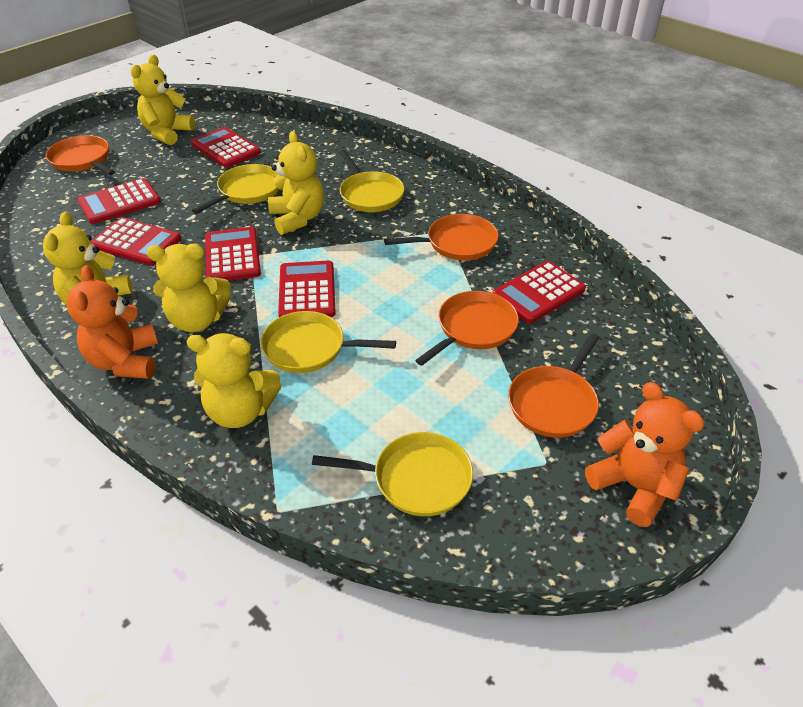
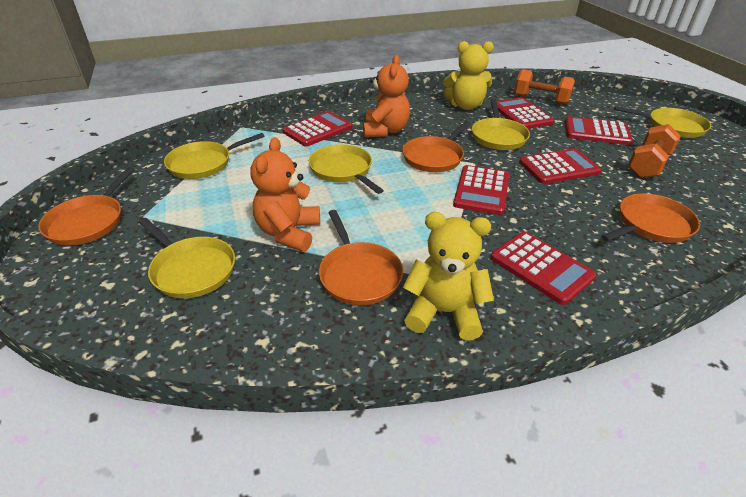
orange dumbbell: none = 0 -> [514,69,575,104] [628,124,681,178] = 2
yellow pan: [192,164,279,214] [261,311,396,373] [312,432,473,516] [339,150,405,212] = 4 -> [139,218,235,298] [164,133,265,179] [309,144,384,194] [472,99,530,150] [614,106,711,138] = 5
yellow teddy bear: [43,211,133,305] [131,55,195,145] [146,244,231,332] [187,333,282,428] [268,131,324,235] = 5 -> [403,212,494,341] [443,41,494,110] = 2

